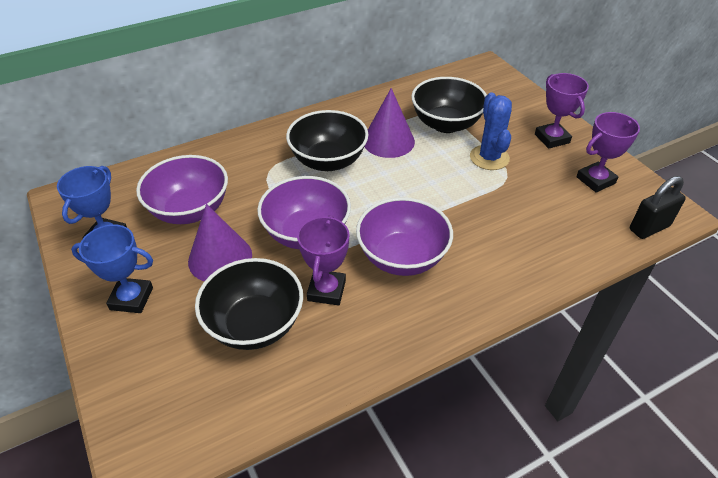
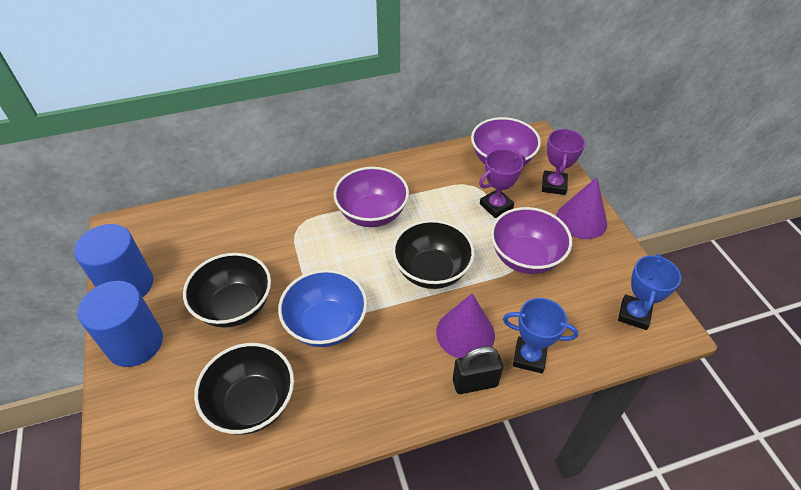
blue bowl: none = 0 -> [278,269,367,347] = 1
blue cactus: [470,92,512,170] = 1 -> none = 0
blue cylinder: none = 0 -> [74,224,153,297] [78,281,163,367] = 2
purple trophy: [297,215,349,305] [535,73,589,149] [576,112,640,193] = 3 -> [479,149,525,218] [542,129,585,195] = 2

